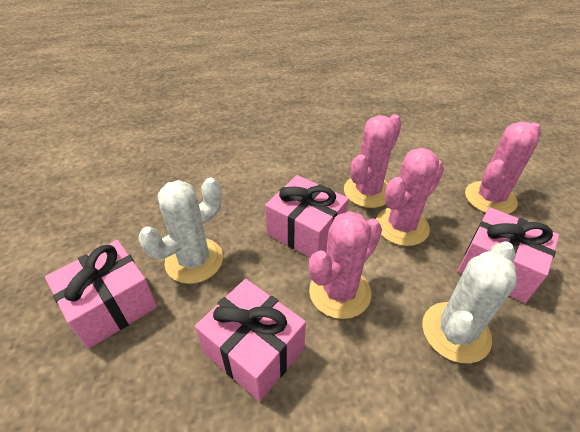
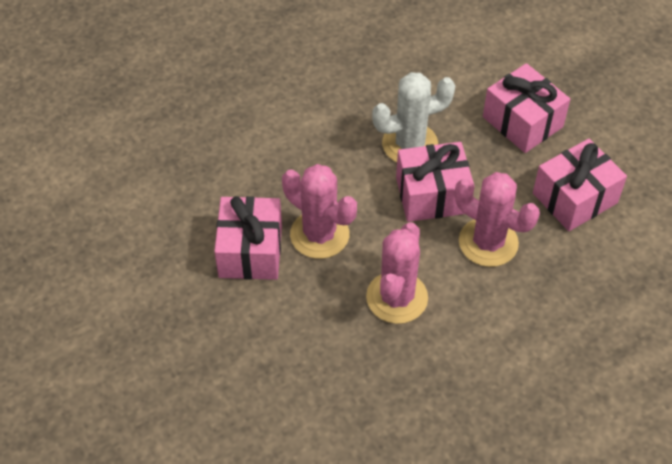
pink cactus: [309,211,382,319] [344,115,402,208] [376,148,444,246] [465,122,541,214] = 4 -> [282,164,357,259] [366,222,428,324] [455,172,540,267] = 3
white cactus: [138,178,223,284] [422,242,517,363] = 2 -> [372,72,455,162] = 1

